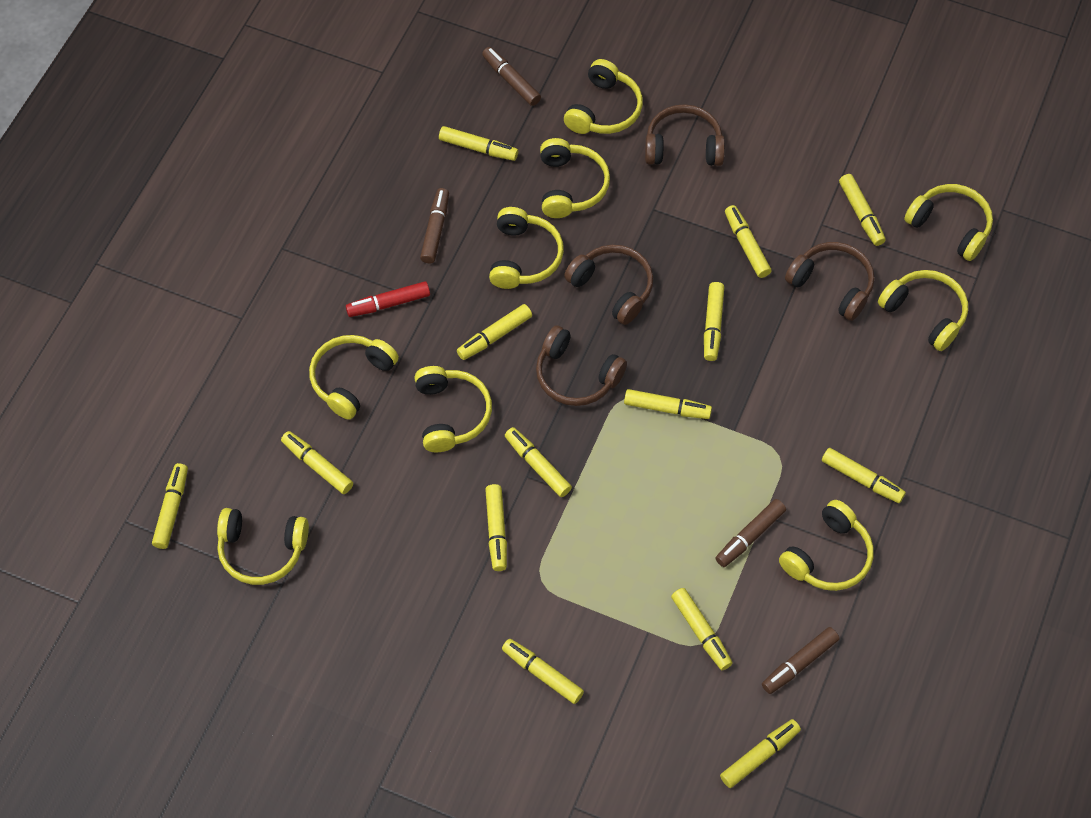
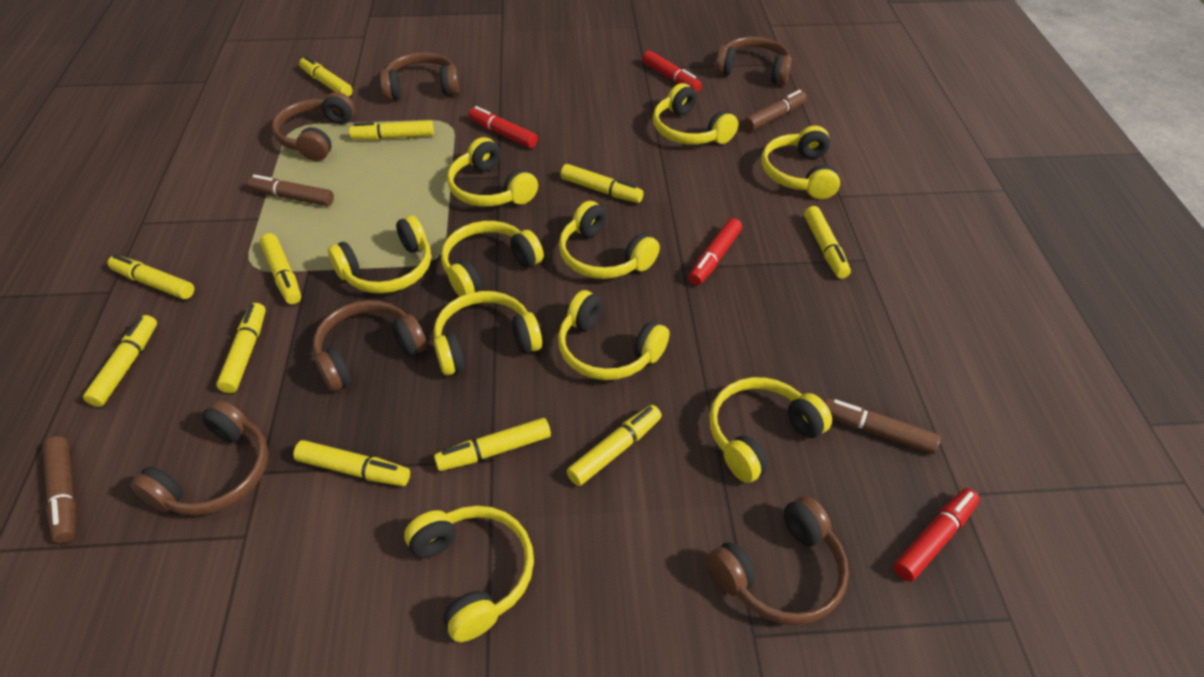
brown headphones: [536,325,627,406] [564,245,653,325] [645,104,725,166] [785,242,874,321] = 4 -> [130,400,268,515] [272,92,355,161] [313,300,427,391] [380,52,459,100] [708,496,849,625] [715,36,792,85] = 6
red marker: [346,281,430,317] = 1 -> [469,106,538,148] [642,51,702,93] [689,218,742,285] [893,488,980,582] = 4
yellow headphones: [217,508,309,585] [309,335,399,420] [415,366,492,452] [489,207,564,289] [540,138,610,218] [564,59,643,134] [779,500,874,591] [878,270,968,351] [904,184,993,261] = 9 -> [328,215,431,294] [404,506,534,642] [434,291,542,376] [441,221,544,297] [447,137,538,207] [558,290,670,380] [559,201,660,279] [653,83,738,145] [709,377,832,483] [761,126,840,199] = 10
yellow marker: [152,463,188,549] [281,431,353,494] [439,126,518,161] [457,304,532,360] [485,484,507,571] [502,639,584,704] [505,427,572,497] [624,389,712,419] [671,588,732,670] [704,282,724,361] [720,719,801,788] [725,205,771,278] [822,448,906,503] [839,174,886,246] = 14 -> [83,315,157,407] [108,254,194,299] [216,303,266,393] [260,233,301,304] [293,440,410,486] [299,56,353,97] [349,120,434,140] [434,418,551,471] [561,164,644,203] [567,405,662,486] [804,206,851,279] = 11

